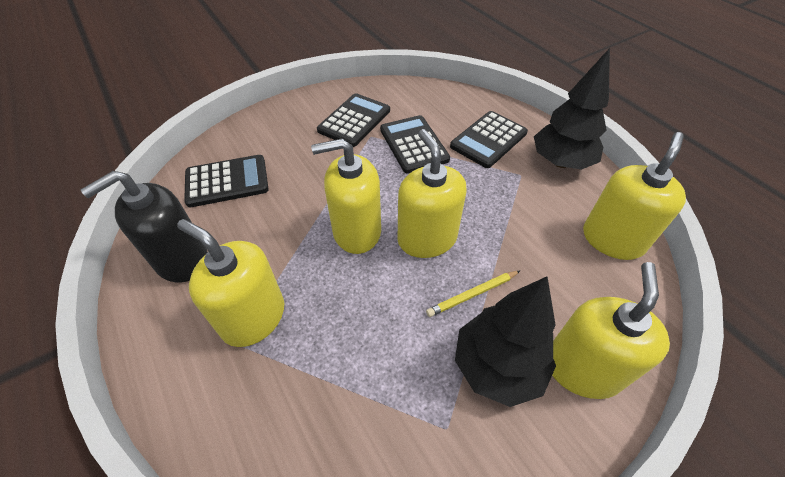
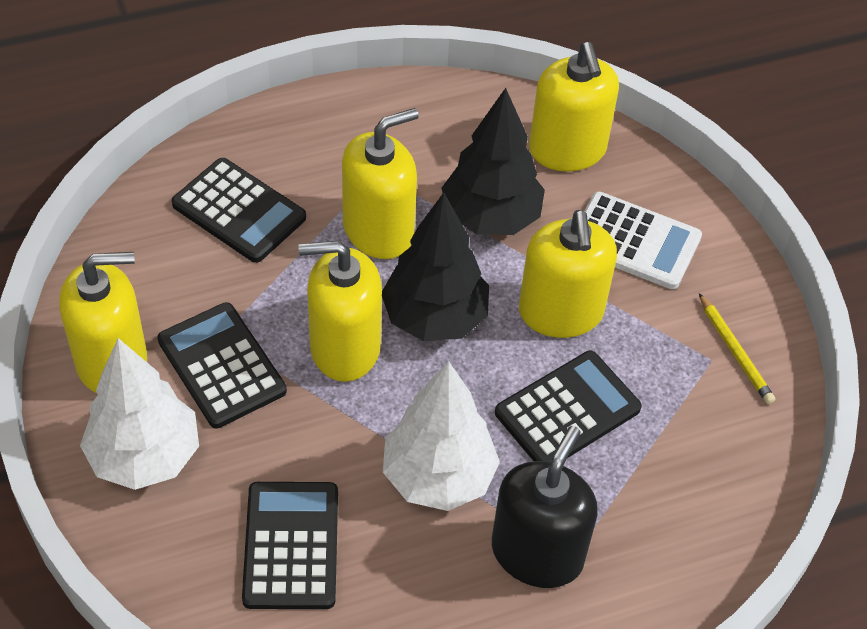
white calculator: none = 0 -> [584,192,702,289] = 1
white tree: none = 0 -> [80,338,199,490] [383,361,500,511] = 2

